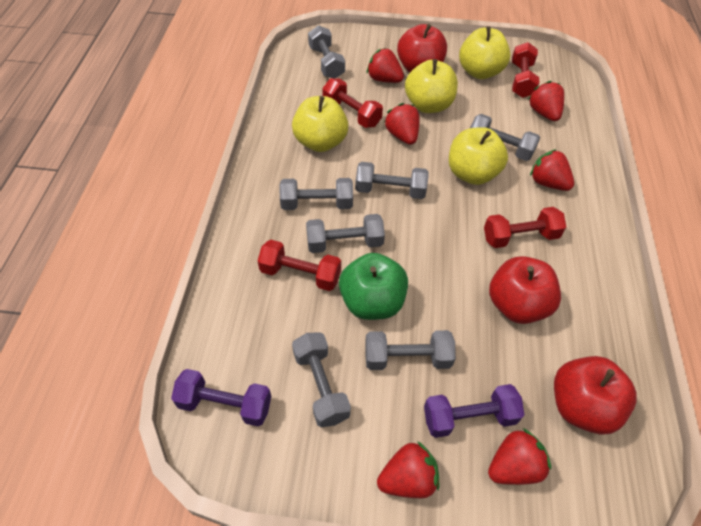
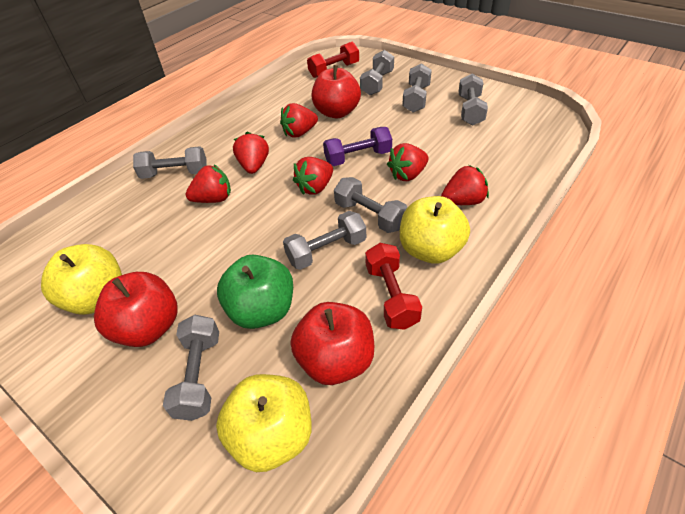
purple dumbbell: [171,369,271,427] [424,384,524,438] = 2 -> [323,127,392,166] = 1
red dumbbell: [258,240,341,291] [322,78,383,128] [484,207,566,248] [512,42,540,98] = 4 -> [307,42,359,78] [365,243,422,330] = 2
yellow apple: [292,96,349,152] [405,59,458,113] [449,127,508,185] [459,26,510,79] = 4 -> [41,244,122,315] [216,374,312,472] [400,196,470,264] = 3

